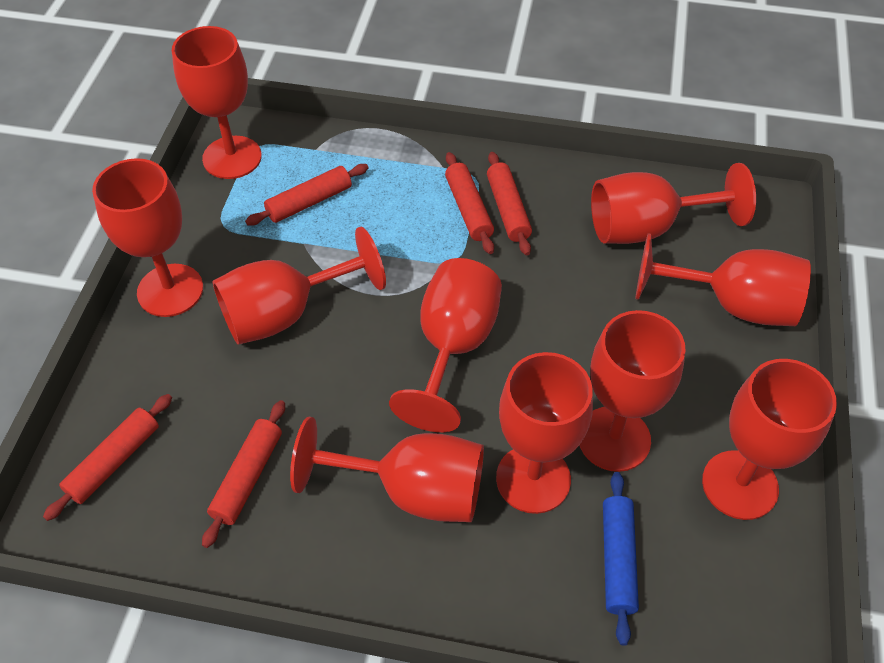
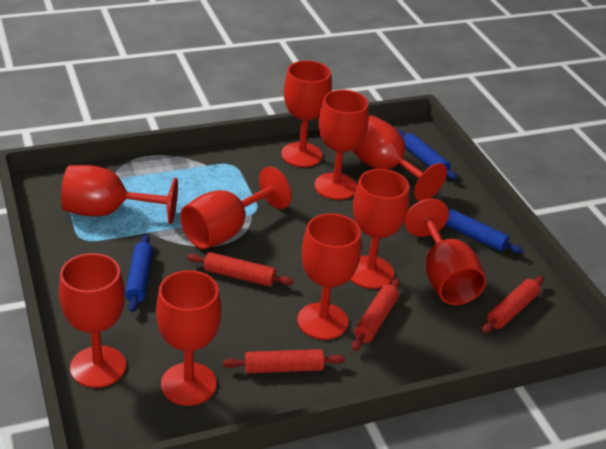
blue rolling pin: [603,472,639,646] = 1 -> [125,235,153,312] [397,130,457,180] [445,209,523,254] = 3
red rolling pin: [43,394,172,521] [202,400,285,548] [245,164,369,226] [445,152,494,254] [487,152,532,256] = 5 -> [187,252,293,287] [223,349,345,373] [352,278,400,351] [482,276,544,333] = 4

